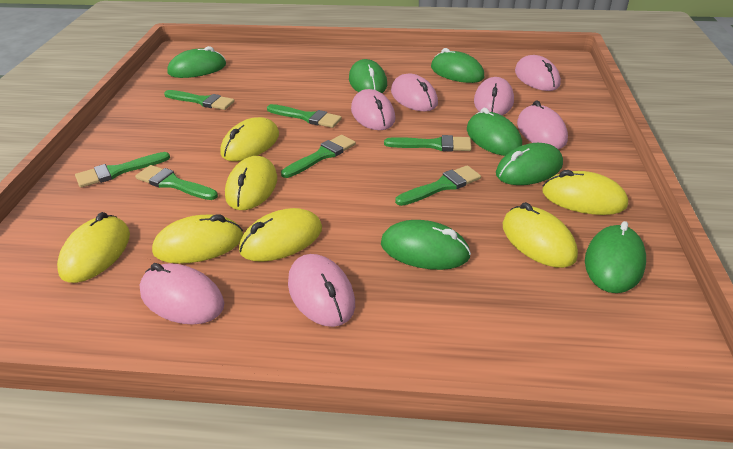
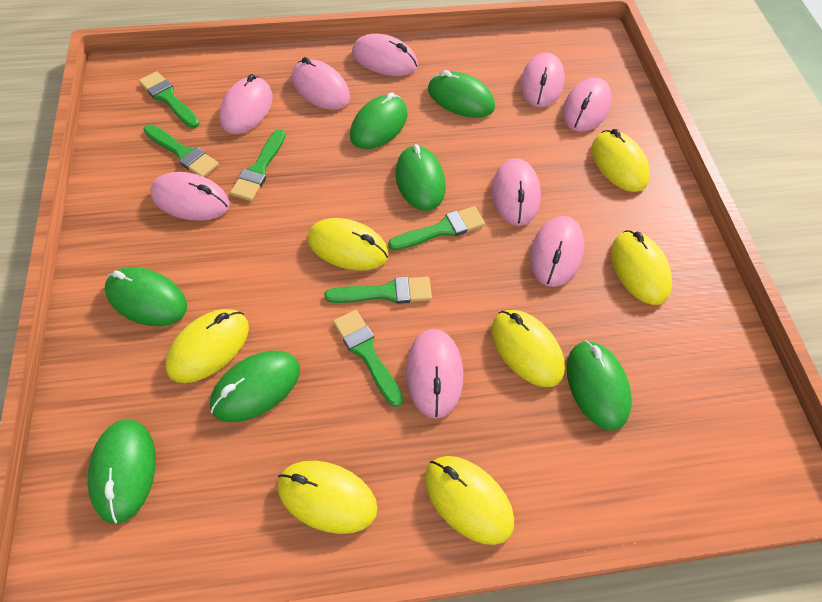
green brush: [75,152,170,188] [135,165,218,200] [164,90,235,110] [267,104,342,128] [281,135,356,178] [384,135,472,152] [395,165,481,206] = 7 -> [139,71,200,128] [144,124,219,177] [230,129,286,201] [324,277,432,304] [333,310,403,407] [388,206,485,251] = 6
pink mouse: [140,263,224,325] [288,254,355,327] [351,89,395,130] [391,74,438,111] [474,77,514,115] [515,55,561,91] [517,100,568,149] = 7 -> [150,172,230,221] [219,74,273,134] [292,57,350,110] [352,33,418,76] [406,329,463,418] [492,158,541,226] [520,53,565,108] [530,216,584,287] [562,78,612,132] = 9

